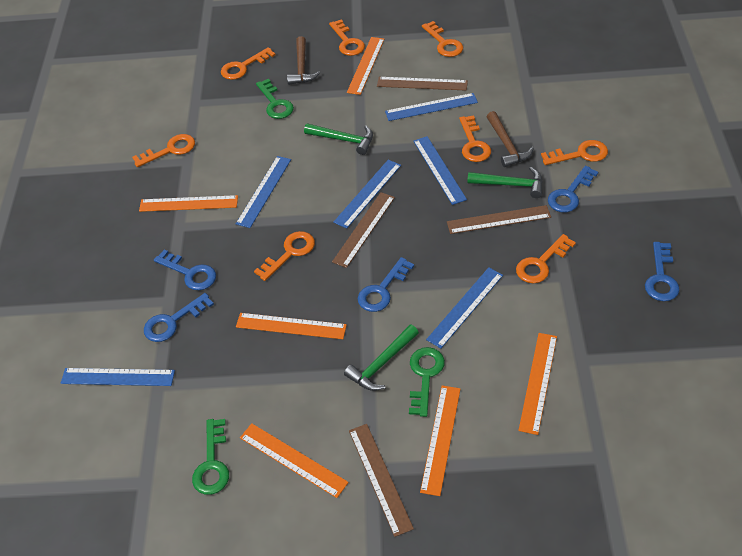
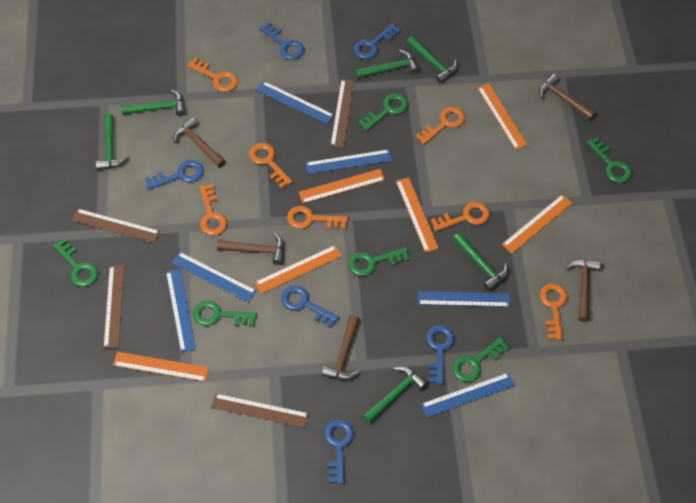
blue key: [144,293,214,342] [154,249,216,290] [358,257,414,312] [548,166,598,212] [645,242,680,301] = 5 -> [145,160,204,190] [259,22,304,60] [281,286,339,328] [324,419,354,484] [354,23,401,59] [426,325,454,384] = 6
brown hammer: [287,36,320,85] [487,111,534,167] = 2 -> [173,117,225,168] [217,233,284,265] [322,315,359,380] [539,74,596,120] [566,260,601,322] = 5
green hammer: [304,123,373,155] [344,325,419,391] [467,167,543,198] = 3 -> [96,114,128,170] [121,89,185,116] [356,50,419,79] [363,366,427,424] [407,36,458,83] [453,232,508,291] = 6
green key: [192,419,229,495] [256,79,294,119] [409,347,445,417] = 3 -> [53,238,98,287] [193,301,257,327] [348,247,410,276] [358,93,408,131] [452,337,510,382] [587,136,632,183] = 6
orange key: [132,134,195,167] [221,47,276,80] [254,231,315,281] [329,20,365,56] [422,21,463,57] [459,115,491,162] [516,234,576,284] [541,140,608,165] = 8 -> [187,57,238,92] [199,184,227,236] [249,143,292,188] [287,206,348,229] [416,107,465,145] [431,202,490,232] [540,283,568,340] = 7

